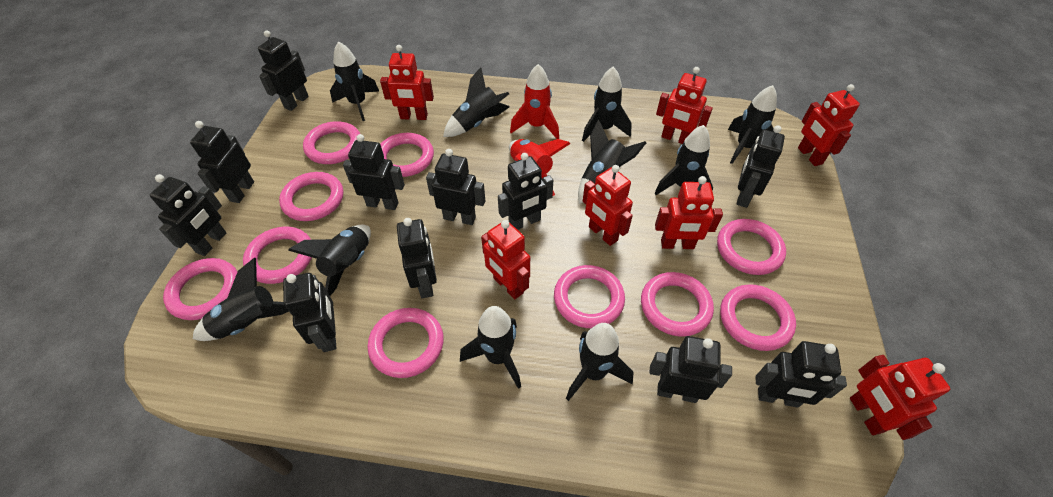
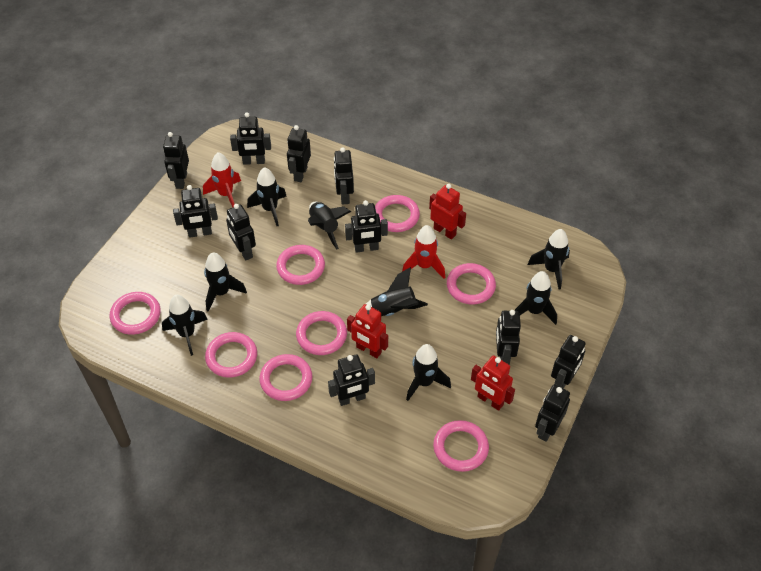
black rocket: [193,258,289,341] [288,225,371,296] [330,41,379,121] [443,67,509,137] [460,306,521,389] [566,323,634,401] [578,120,646,204] [582,67,632,142] [654,125,713,195] [728,85,777,164] = 10 -> [162,295,208,356] [204,252,247,312] [247,167,287,226] [308,202,351,249] [366,267,428,316] [406,344,451,401] [514,271,557,325] [528,229,570,290] = 8
pink ring: [163,258,237,320] [243,227,312,284] [279,172,343,221] [303,121,360,164] [368,308,444,378] [380,133,434,177] [554,265,625,328] [641,272,714,337] [717,219,786,275] [720,284,796,351] = 10 -> [110,292,161,335] [205,332,257,378] [259,354,312,401] [276,245,325,285] [296,311,347,355] [375,195,420,232] [433,420,489,472] [447,263,496,305] = 8
red robot: [380,45,434,120] [481,220,530,300] [583,165,633,246] [655,176,723,249] [656,67,713,144] [798,84,860,166] [850,355,950,440] = 7 -> [347,304,388,358] [429,184,466,240] [471,355,515,411] = 3

